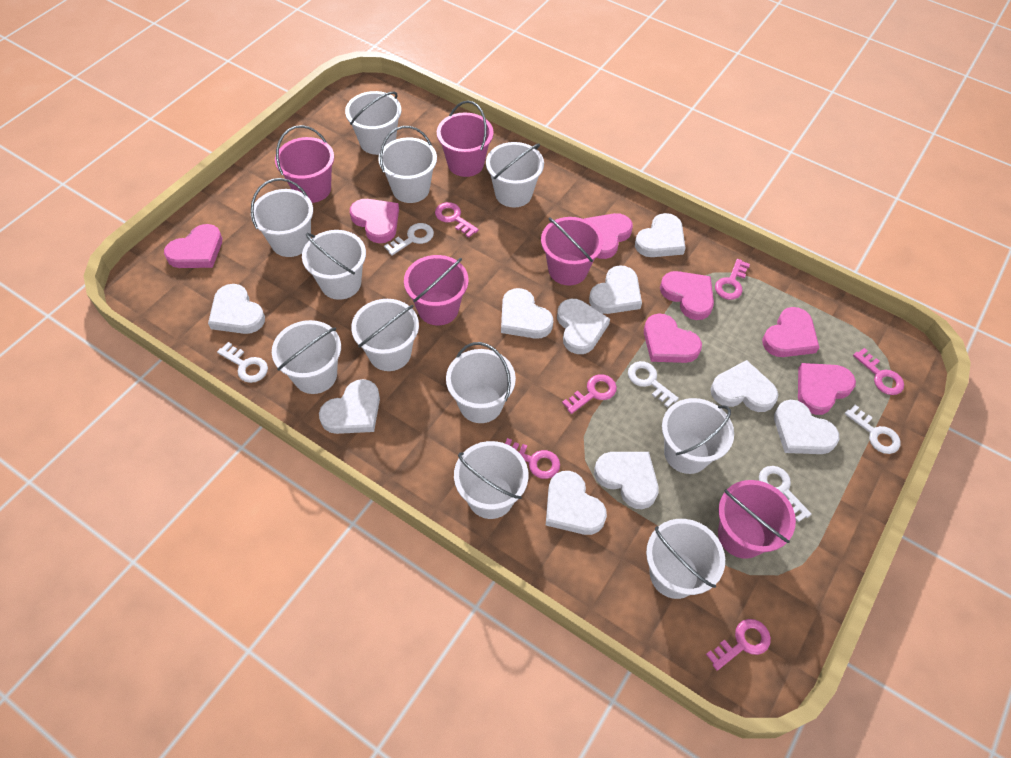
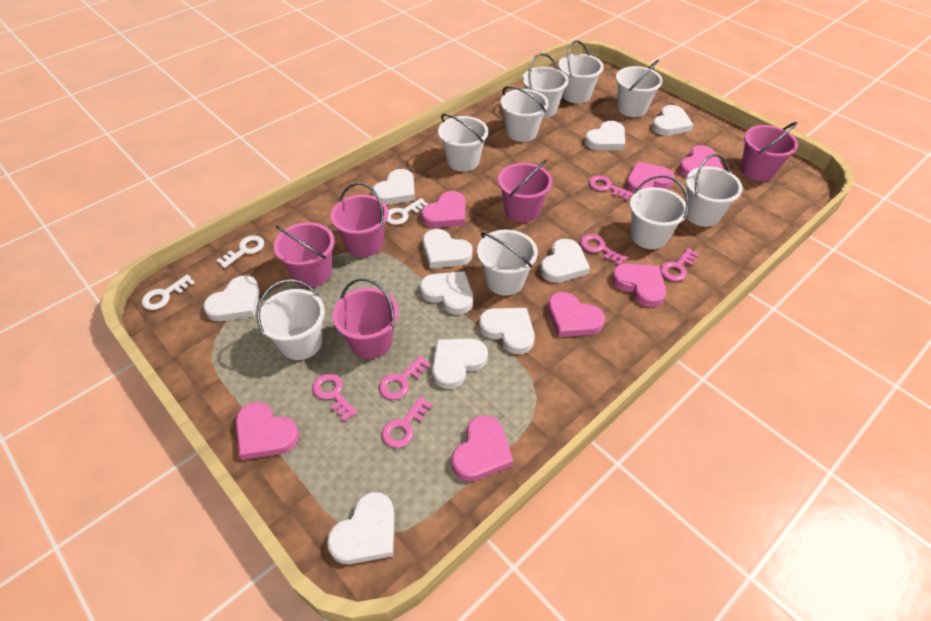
white bucket: [251,178,313,257] [272,320,341,394] [302,230,366,300] [345,91,401,155] [351,299,419,371] [378,126,437,203] [446,342,516,423] [454,441,528,519] [486,142,544,208] [646,519,725,599] [662,398,734,474] = 11 -> [257,279,325,360] [438,114,488,172] [477,230,538,295] [500,86,549,142] [522,53,569,118] [558,41,604,103] [616,60,663,117] [630,175,689,249] [685,154,743,227] = 9
white key: [217,342,268,383] [384,223,434,256] [628,361,679,408] [759,466,811,522] [845,405,901,454] = 5 -> [142,275,195,310] [216,235,264,268] [386,198,428,225] = 3

